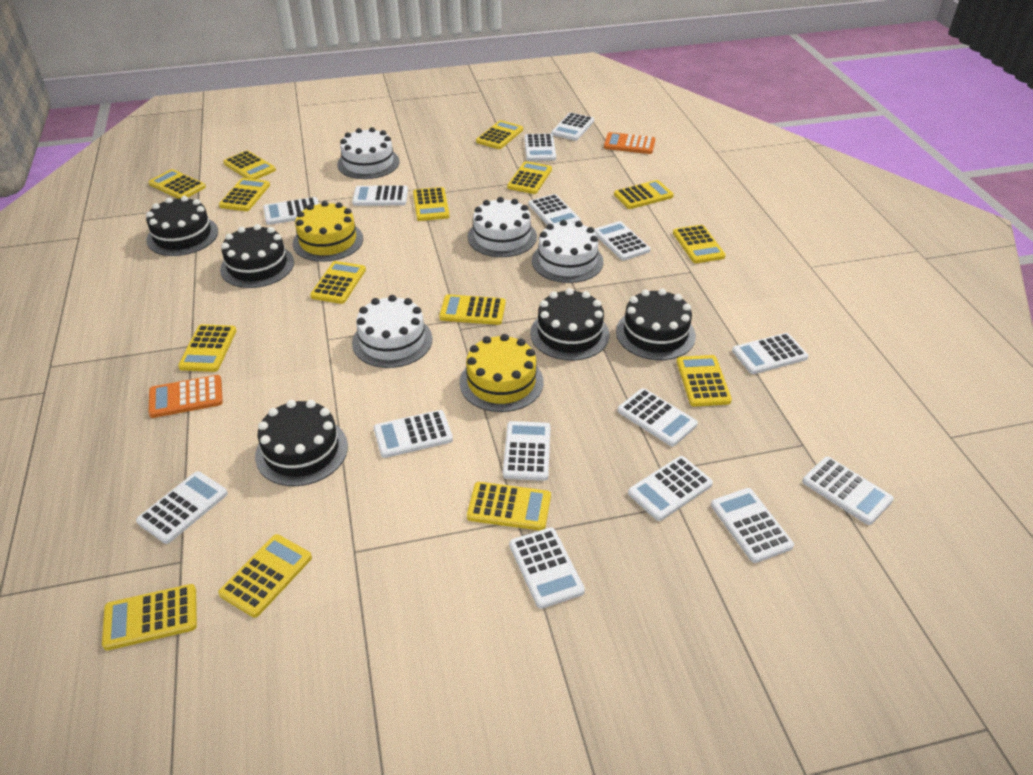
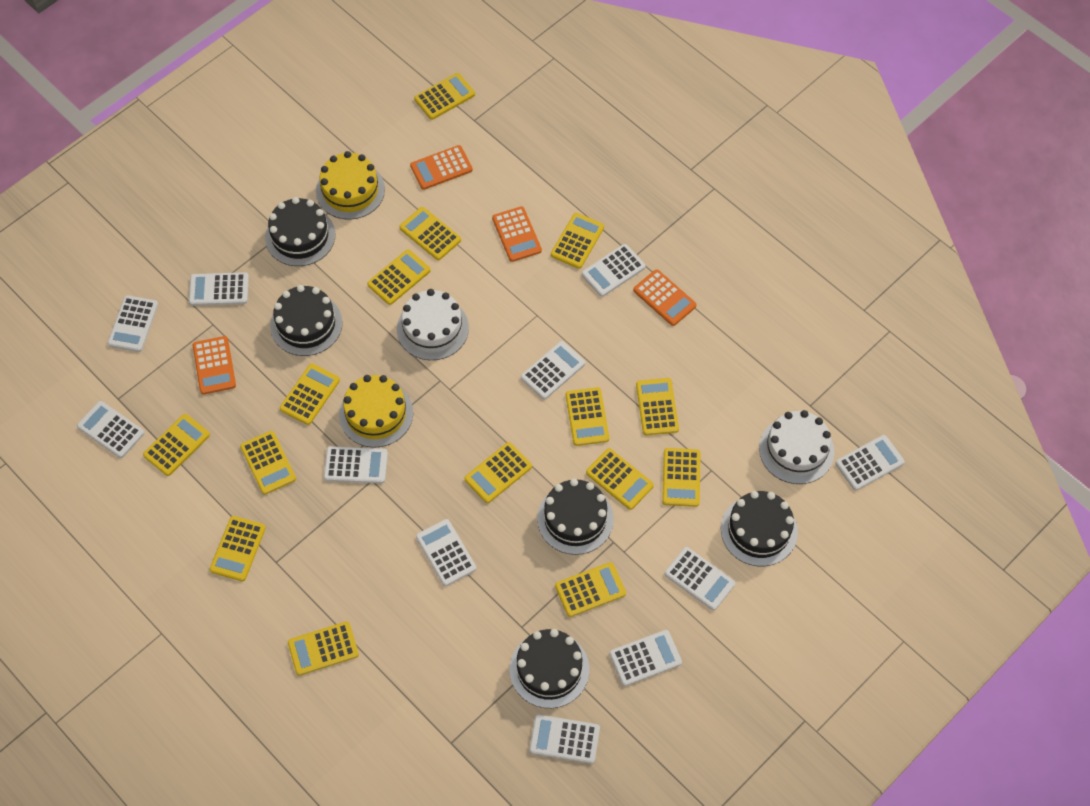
orange calculator: [148,375,223,418] [604,132,655,154] = 2 -> [193,336,236,395] [410,145,473,190] [492,206,542,262] [633,269,697,326] = 4
white cake: [337,127,399,179] [352,295,432,368] [468,197,537,257] [532,220,603,283] = 4 -> [397,289,469,360] [759,410,834,484] = 2
white calculator: [136,471,228,544] [263,197,319,225] [352,185,408,206] [374,410,453,458] [503,421,551,481] [509,527,585,609] [524,133,556,161] [528,194,581,225] [551,113,594,141] [594,221,650,261] [618,388,698,446] [628,456,713,521] [711,488,794,563] [732,333,808,374] [802,457,894,525] = 15 -> [77,401,144,458] [108,295,158,352] [189,272,249,306] [324,446,388,484] [416,519,476,586] [521,341,585,399] [529,715,600,764] [582,244,646,297] [609,630,682,686] [665,547,735,610] [835,435,905,491] = 11

